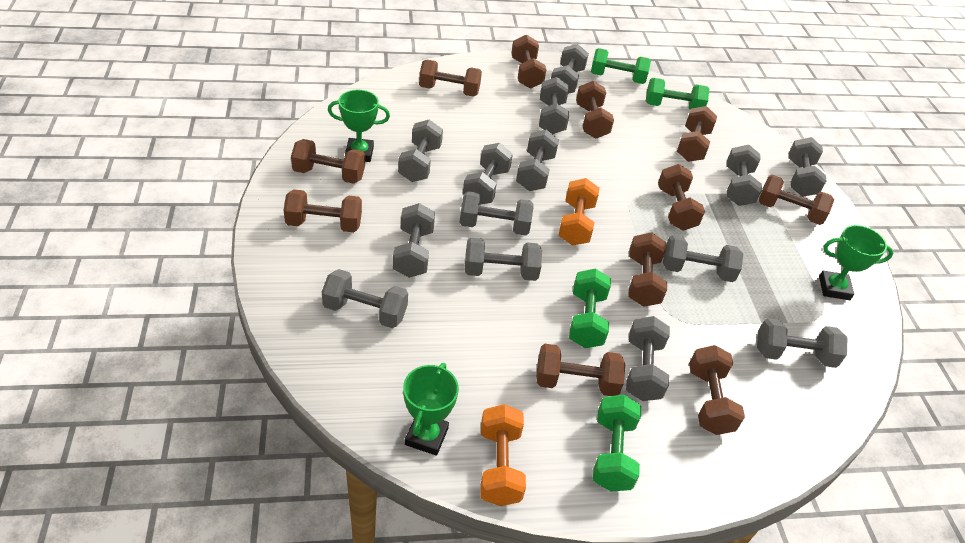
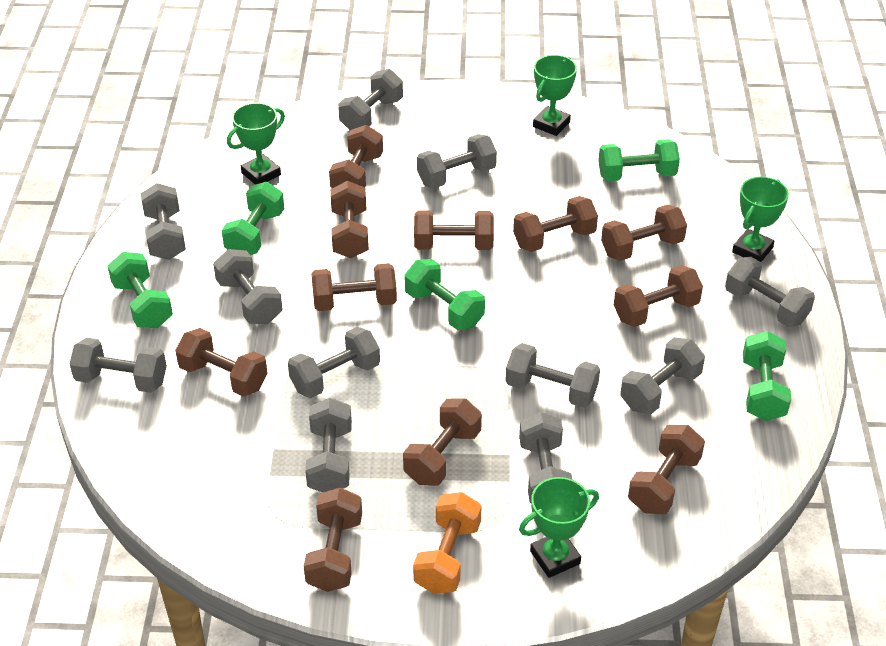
green dumbbell: [569,268,611,348] [591,48,651,84] [593,395,641,492] [646,78,709,110] = 4 -> [108,252,173,328] [222,182,284,255] [404,259,485,330] [598,139,680,181] [743,331,791,421] = 5
green trophy: [328,90,390,162] [403,363,459,456] [819,225,893,300] = 3 -> [227,103,285,185] [519,477,599,578] [533,55,577,136] [732,177,789,262] = 4
grey dumbbell: [322,269,408,328] [393,203,435,278] [398,120,443,182] [460,191,534,236] [463,143,513,205] [465,238,542,281] [516,130,559,191] [539,77,569,134] [551,44,589,94] [626,316,670,401] [663,235,743,282] [727,145,762,206] [757,318,848,368] [789,137,826,197] = 14 -> [69,337,167,393] [141,183,186,260] [213,249,283,324] [288,327,380,398] [305,398,352,492] [338,69,403,130] [417,134,497,188] [505,343,600,408] [519,412,572,503] [620,337,705,414] [725,257,815,327] = 11
orange dumbbell: [480,404,526,506] [558,178,600,246] = 2 -> [413,492,482,594] = 1

